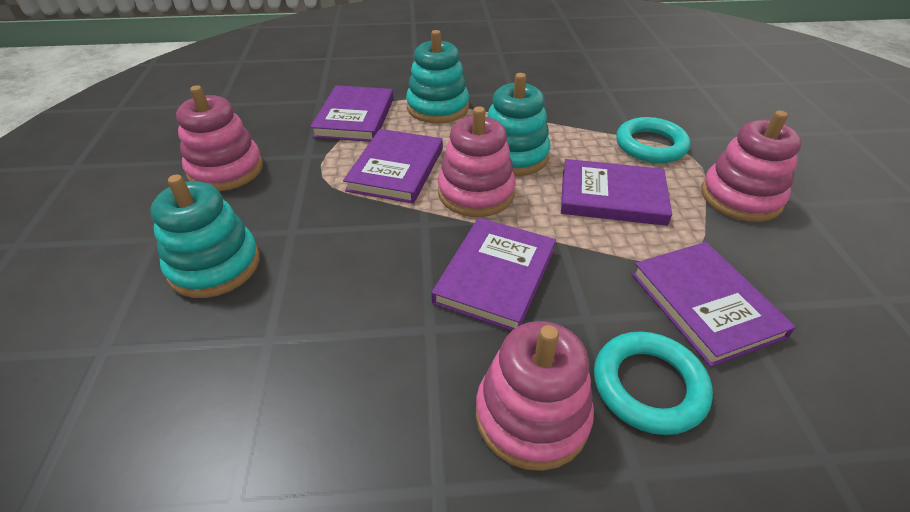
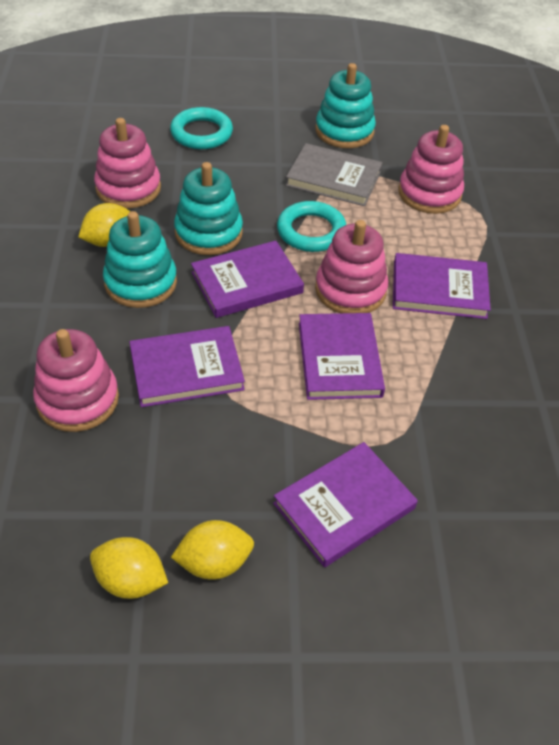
grey book: none = 0 -> [286,143,383,206] = 1
yellow lemon: none = 0 -> [78,203,131,247] [90,537,168,599] [171,520,254,580] = 3

